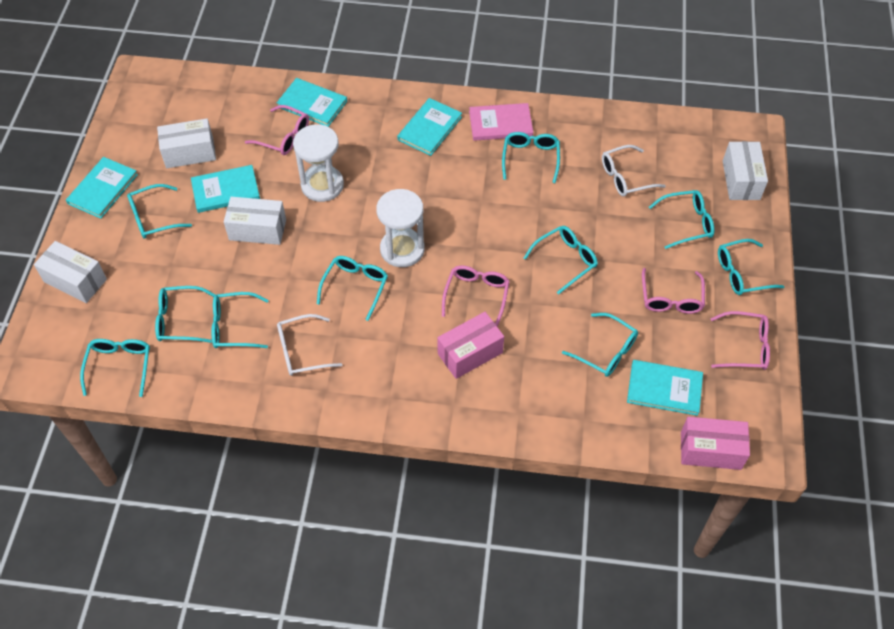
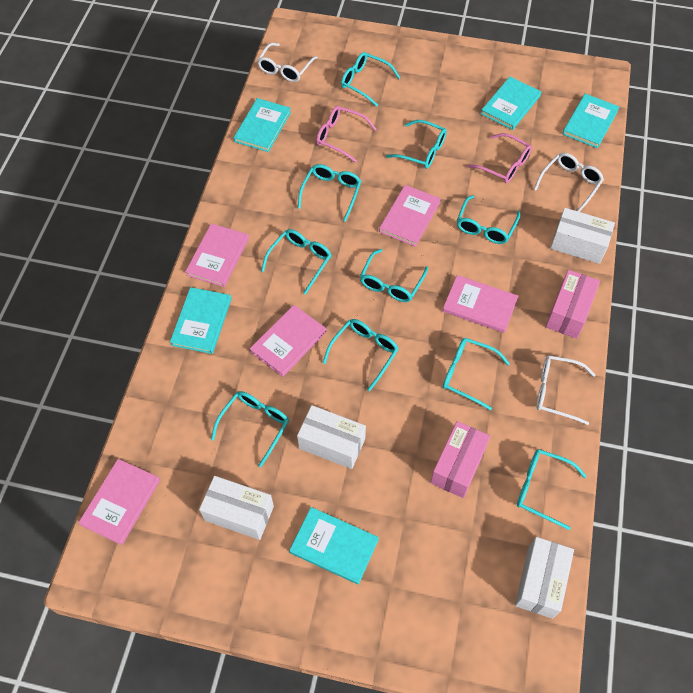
pink book: [469,103,533,141] = 1 -> [78,459,160,545] [185,223,249,287] [250,305,326,377] [379,185,441,247] [443,275,518,333] = 5
pink glasses: [245,105,309,155] [442,265,509,327] [642,268,705,314] [710,311,770,370] = 4 -> [316,106,377,163] [467,133,532,183] = 2
white glasses: [277,314,342,376] [602,145,666,197] = 2 -> [257,43,318,82] [534,153,604,212] [536,355,596,425] = 3
white hourglass: [293,124,344,202] [376,189,425,267] = 2 -> none = 0

